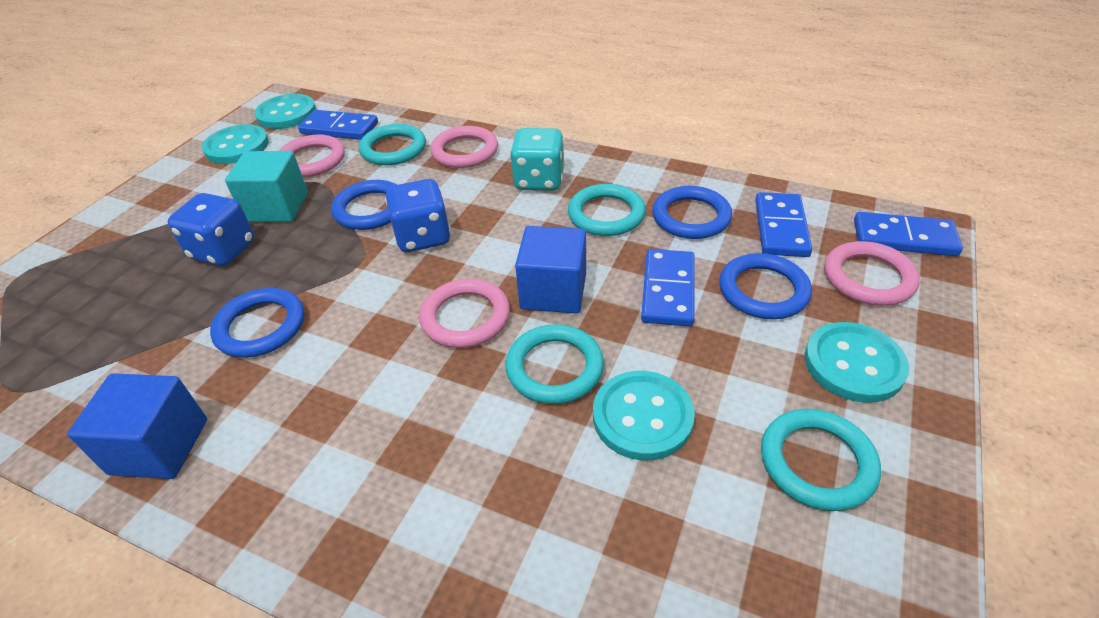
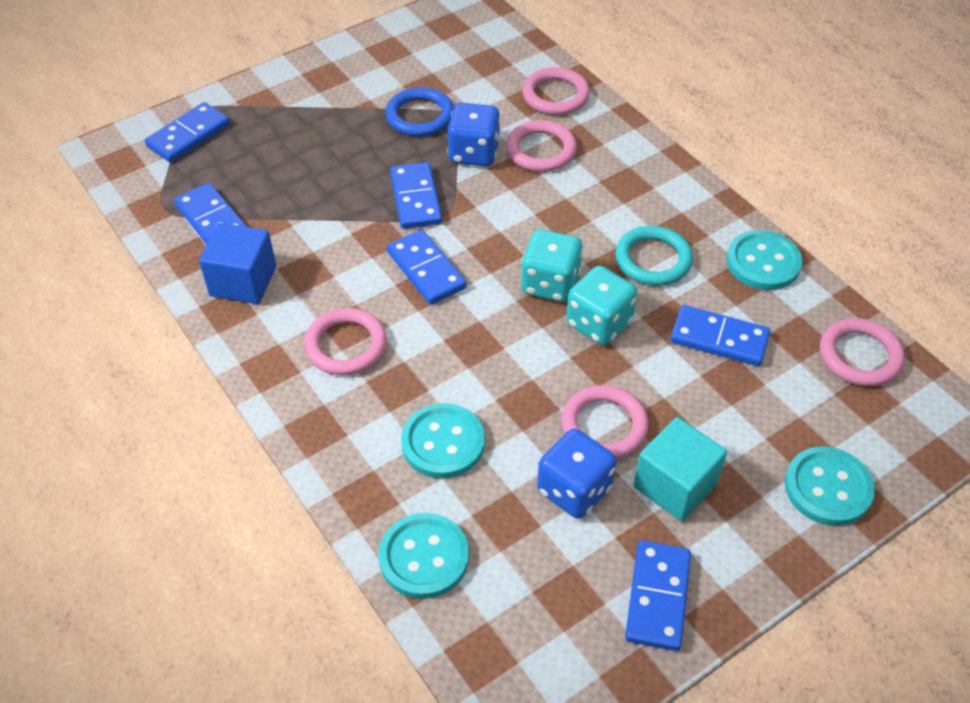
blue cube: [67,373,207,479] [515,226,586,313] = 2 -> [199,223,276,304] = 1
blue domino: [298,110,378,140] [641,249,695,327] [755,192,812,257] [854,212,963,256] = 4 -> [145,102,230,162] [174,183,247,244] [387,230,466,305] [390,162,442,229] [625,540,691,651] [670,305,770,366] = 6
blue ring: [210,288,304,358] [331,180,397,230] [652,186,732,239] [719,253,812,319] = 4 -> [385,87,454,136] = 1
pink ring: [279,134,345,177] [419,279,510,348] [431,126,498,168] [824,241,920,306] = 4 -> [304,308,387,375] [506,120,577,172] [522,67,590,115] [561,385,649,459] [820,318,905,386] = 5
turquoise dice: [510,128,565,191] = 1 -> [521,229,583,302] [566,266,638,345] = 2
turquoise ring: [359,124,426,165] [505,324,604,404] [568,184,646,236] [761,409,881,511] = 4 -> [615,226,693,286] = 1

